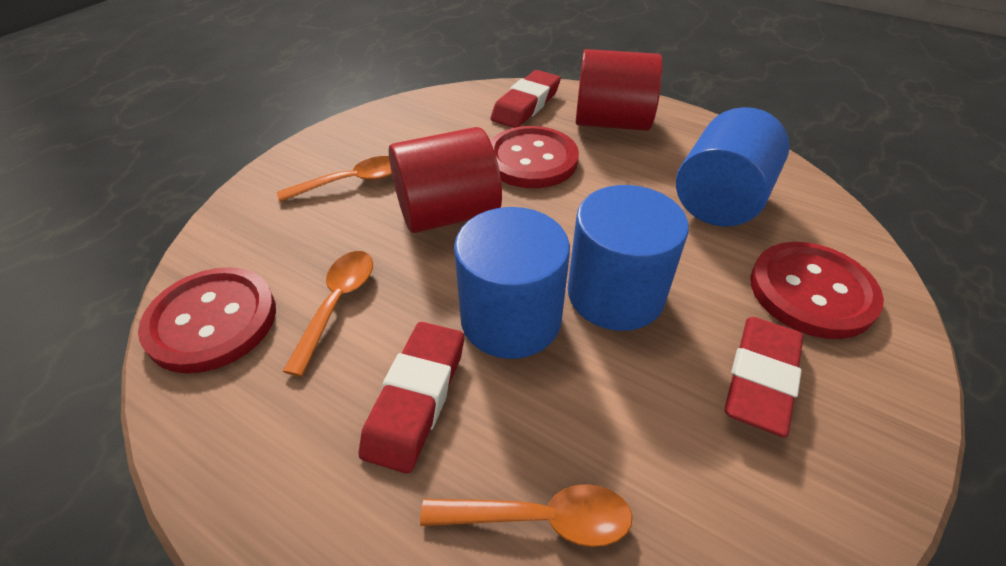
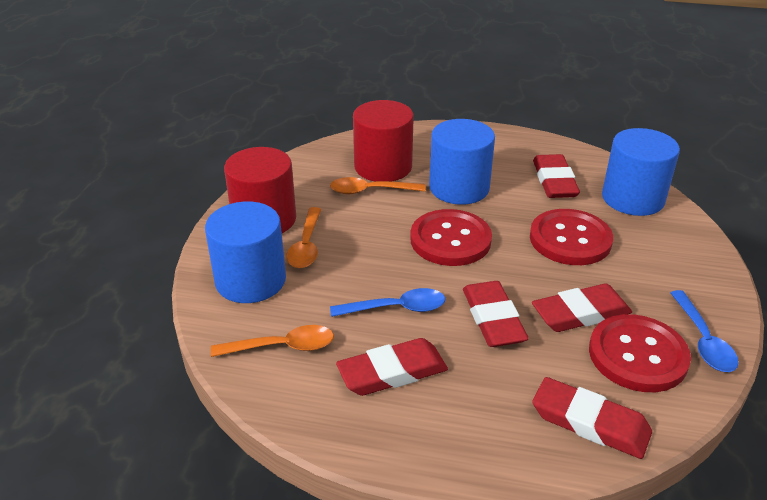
blue spoon: none = 0 -> [330,288,445,317] [670,290,739,372] = 2
red eraser: [359,322,464,473] [491,70,561,128] [725,317,803,437] = 3 -> [336,338,448,396] [463,281,529,347] [532,283,632,332] [532,377,652,459] [533,154,580,198] = 5

